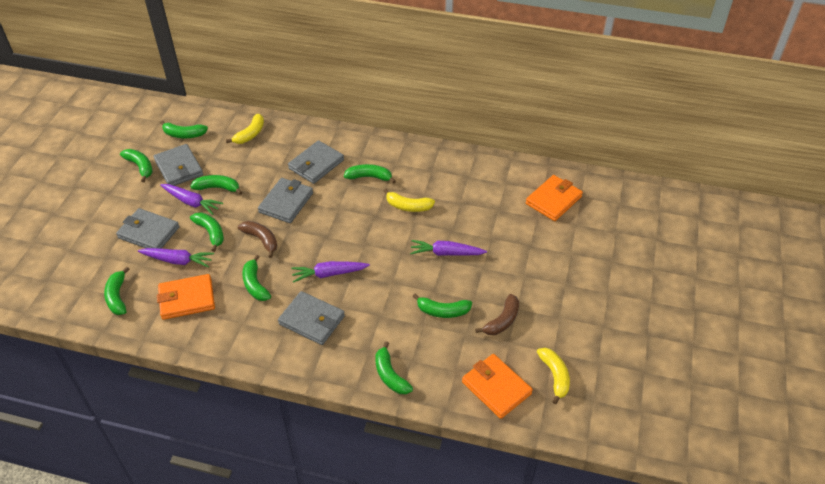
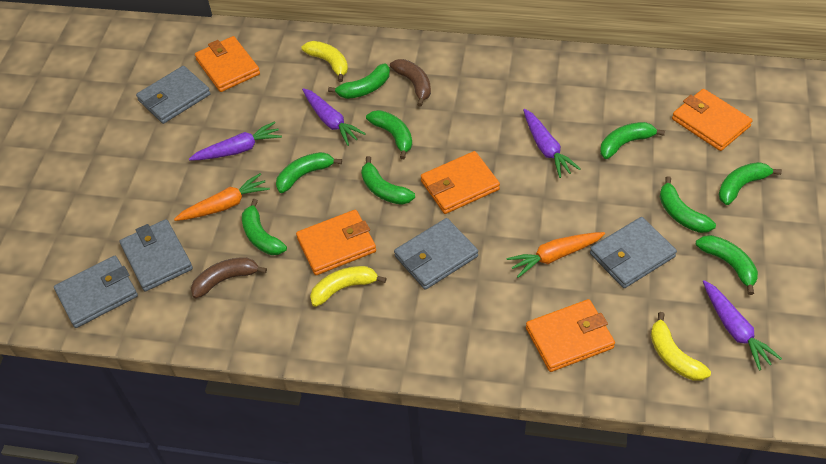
orange carrot: none = 0 -> [174,173,270,221] [506,232,605,278] = 2
orange wallet: [157,274,215,320] [462,354,533,419] [526,175,583,221] = 3 -> [195,36,260,92] [296,210,376,275] [421,151,500,214] [526,299,615,372] [672,89,752,151] = 5

